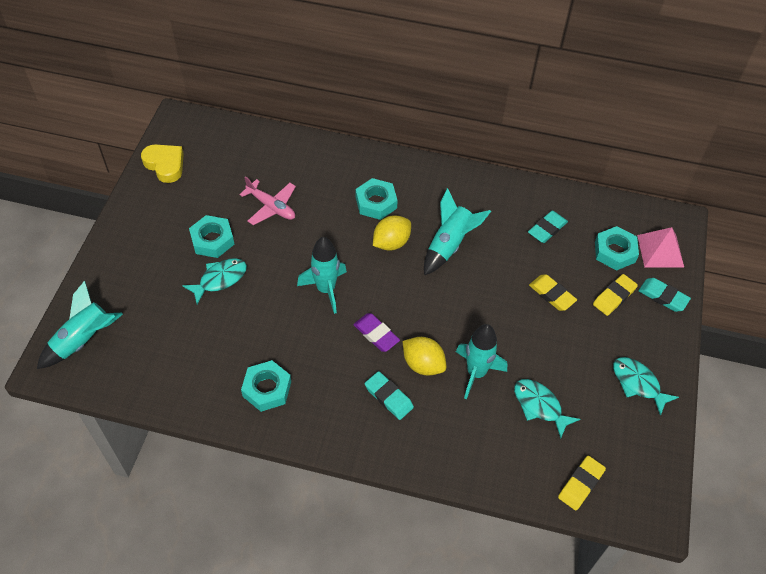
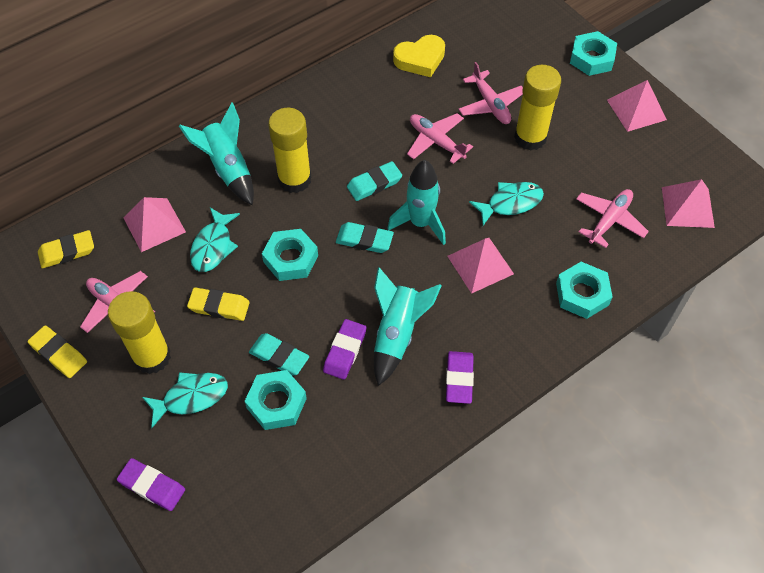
pink plane: [240,176,296,225] = 1 -> [80,271,155,333] [407,113,473,164] [458,62,523,124] [576,189,649,248] = 4
pink pyramid: [637,227,684,267] = 1 -> [123,197,186,252] [447,238,514,294] [607,80,667,132] [662,179,715,228] = 4
purple eraser: [353,313,400,352] = 1 -> [117,458,185,511] [323,319,366,380] [446,351,474,404] = 3
turquoise rocket: [37,281,123,369] [297,237,347,314] [424,188,491,275] [456,324,507,399] = 4 -> [179,103,254,205] [374,267,442,386] [387,160,446,245] = 3
yellow glue stick: none = 0 -> [108,291,171,374] [268,108,311,193] [514,65,561,151] = 3
yellow lemon: [373,215,411,251] [403,337,446,375] = 2 -> none = 0

